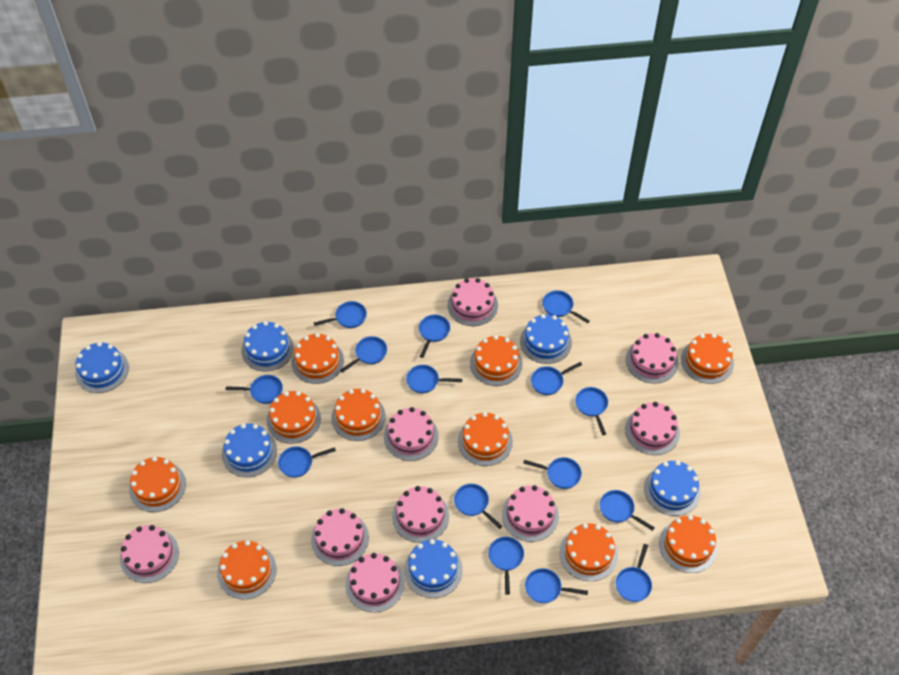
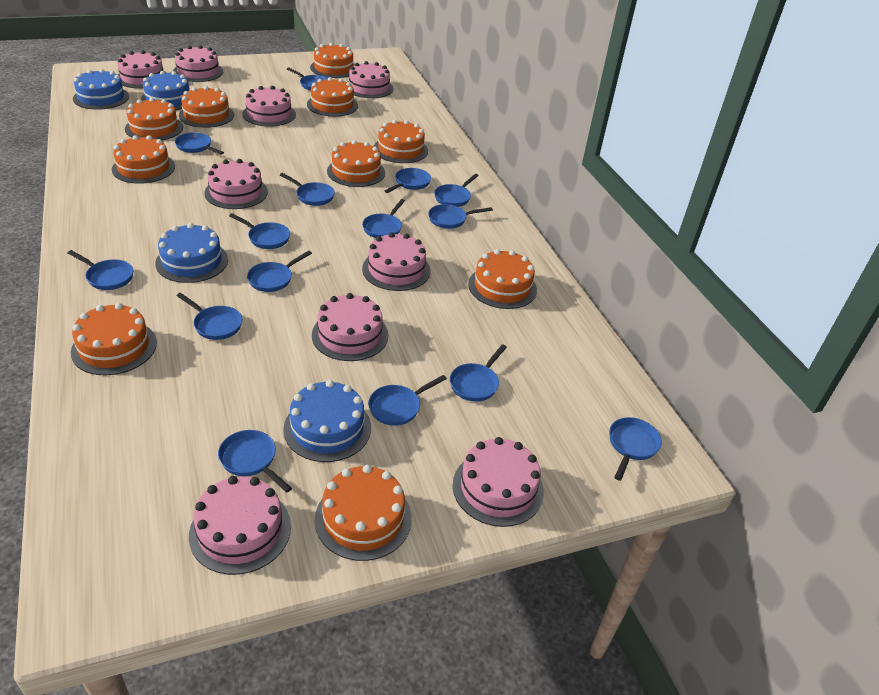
blue cake: [75,342,129,393] [222,424,277,477] [242,321,294,371] [404,539,463,598] [520,314,572,364] [644,461,701,516] = 6 -> [73,69,129,110] [141,71,190,110] [155,223,228,283] [283,380,371,462] = 4

